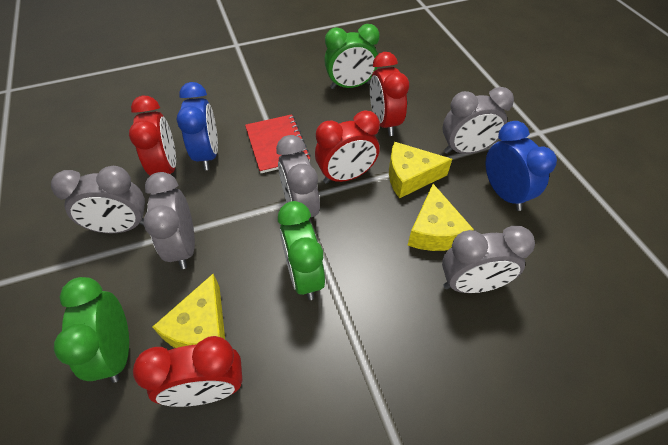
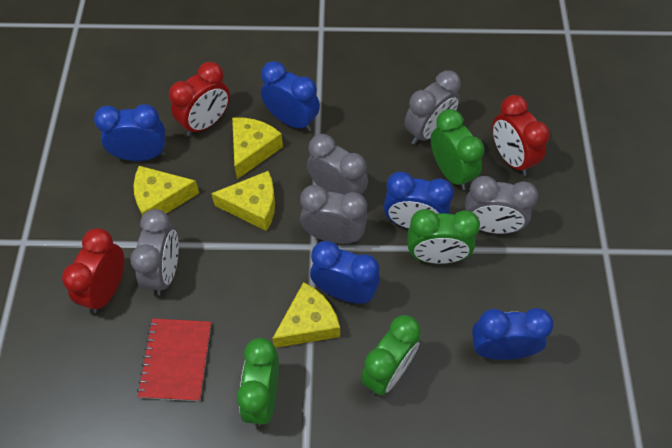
blue clock: [177,82,218,170] [486,121,557,211] = 2 -> [94,104,166,161] [261,61,320,131] [310,241,380,304] [384,172,454,229] [472,308,554,360] = 5
green clock: [54,277,129,383] [278,201,325,300] [324,24,380,89] = 3 -> [237,338,279,426] [361,315,421,396] [408,209,480,264] [431,109,484,190] = 4
red clock: [129,96,176,176] [133,336,242,407] [315,110,380,184] [370,52,409,136] = 4 -> [62,228,124,313] [169,62,230,136] [492,95,550,176] = 3
yellow cheese: [152,274,225,348] [389,142,452,198] [407,184,474,251] = 3 -> [134,166,199,216] [211,171,275,231] [232,118,283,179] [272,282,340,348] = 4

